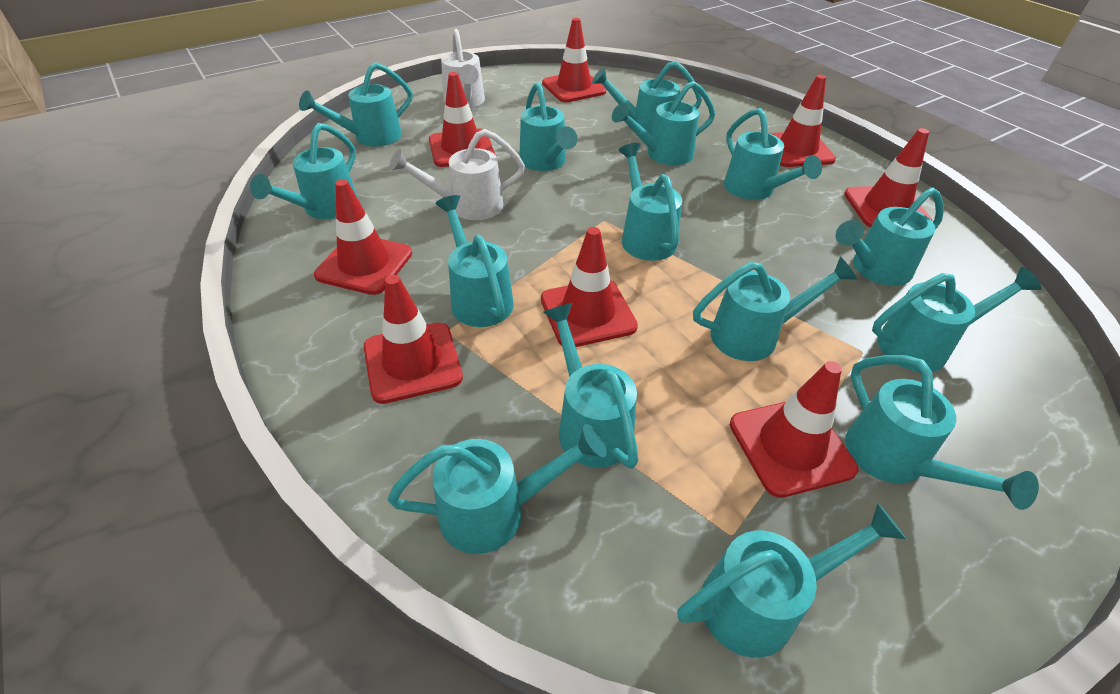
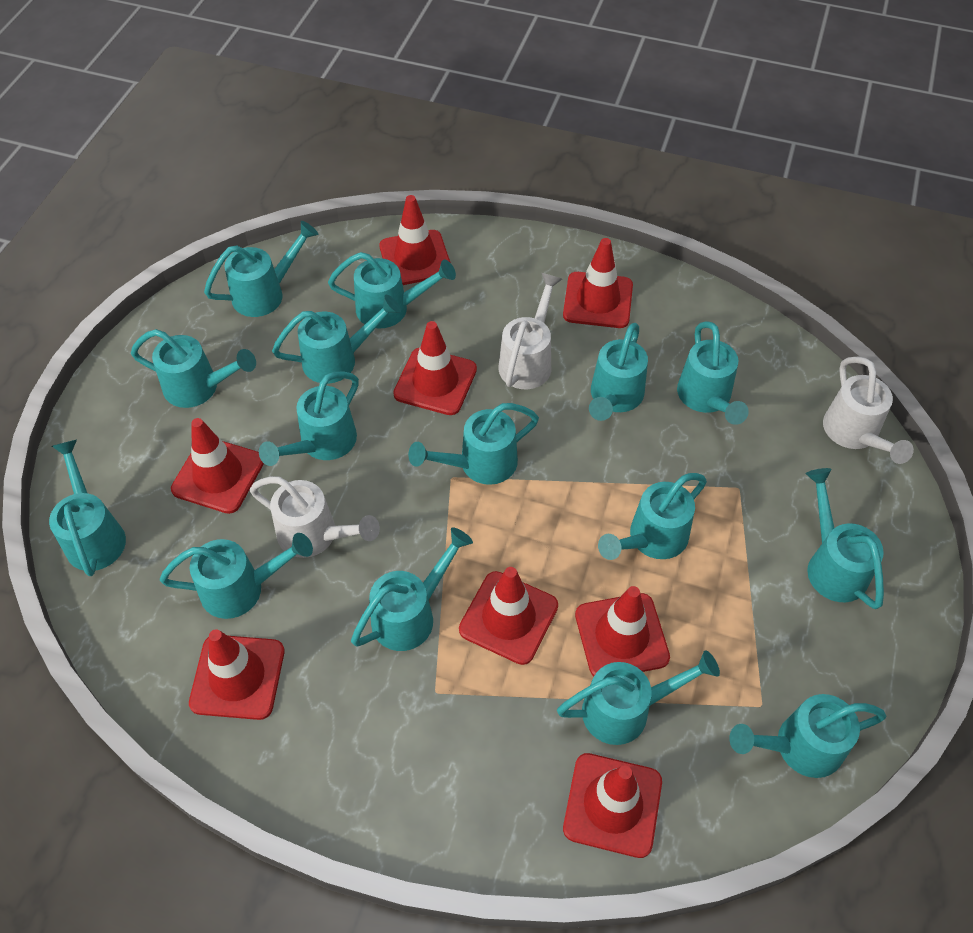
white watering can: [389,129,525,220] [441,29,485,108] = 2 -> [250,476,380,558] [498,273,562,389] [823,357,914,464] = 3

